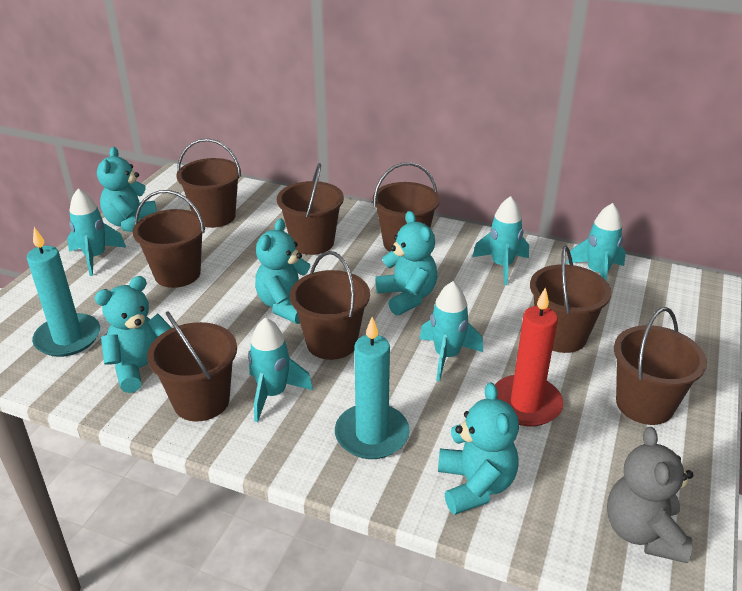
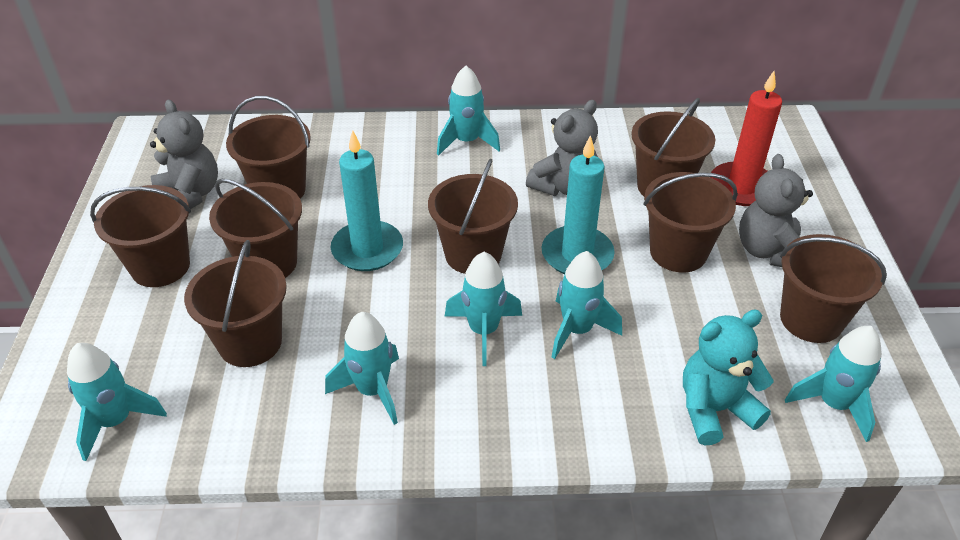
grey teddy bear: [607,427,693,563] = 1 -> [150,100,218,209] [526,100,598,196] [739,154,813,267] = 3
turquoise rocket: [67,189,126,276] [248,317,313,422] [419,281,483,381] [472,196,529,285] [566,203,626,281] = 5 -> [67,343,167,461] [325,312,399,425] [437,66,500,156] [445,252,522,366] [551,251,622,359] [785,326,882,442] = 6
turquoise teddy bear: [94,276,172,393] [97,147,157,232] [255,218,310,324] [375,211,437,316] [438,382,519,515] = 5 -> [683,309,774,445] = 1

